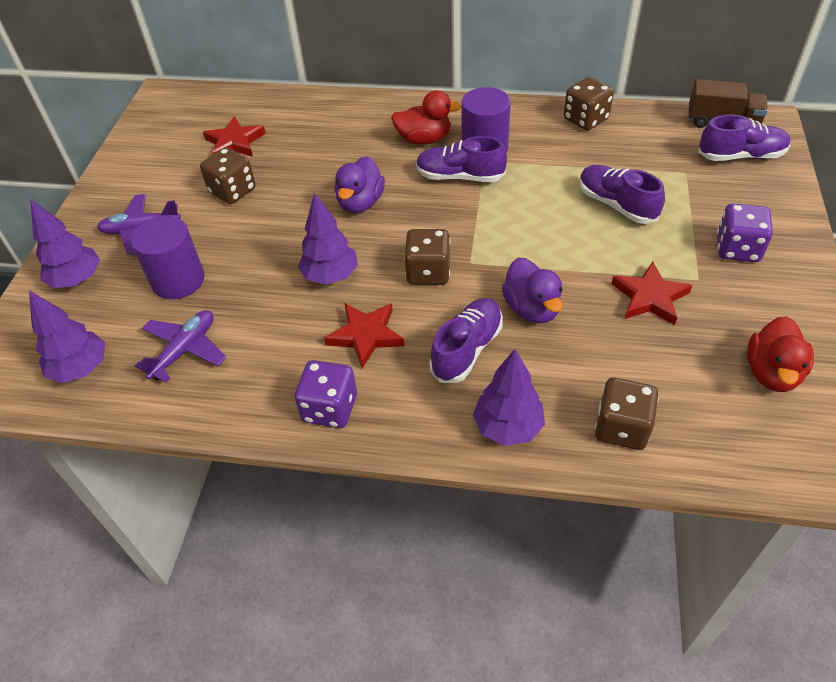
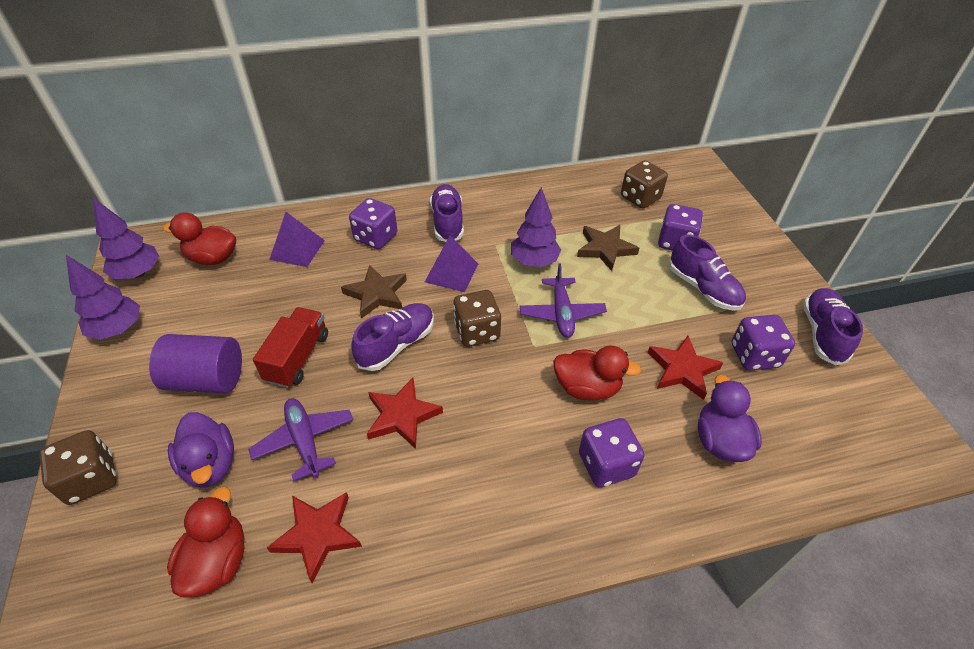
brown dice: [200,147,256,204] [404,229,451,285] [564,77,614,131] [595,377,659,450] = 4 -> [40,430,117,505] [453,290,501,347] [621,161,668,208] = 3
brown star: none = 0 -> [341,265,407,319] [577,225,639,271] = 2
brown truck: [688,79,768,128] = 1 -> none = 0
purple cylinder: [130,216,205,299] [461,87,511,152] = 2 -> [149,334,242,393] = 1
purple dice: [294,360,357,428] [717,203,773,262] = 2 -> [349,198,397,249] [579,418,645,488] [658,204,703,251] [732,315,795,371] = 4
purple pyramid: none = 0 -> [269,212,325,267] [425,235,478,292] = 2
purple tree: [29,290,106,383] [30,199,100,288] [298,193,358,285] [473,349,545,446] = 4 -> [66,255,140,340] [93,198,159,279] [511,187,561,267] = 3
red duck: [391,90,461,145] [747,316,814,392] = 2 -> [163,212,236,265] [167,487,244,597] [553,346,641,400] = 3
red truck: none = 0 -> [253,307,328,388] = 1

